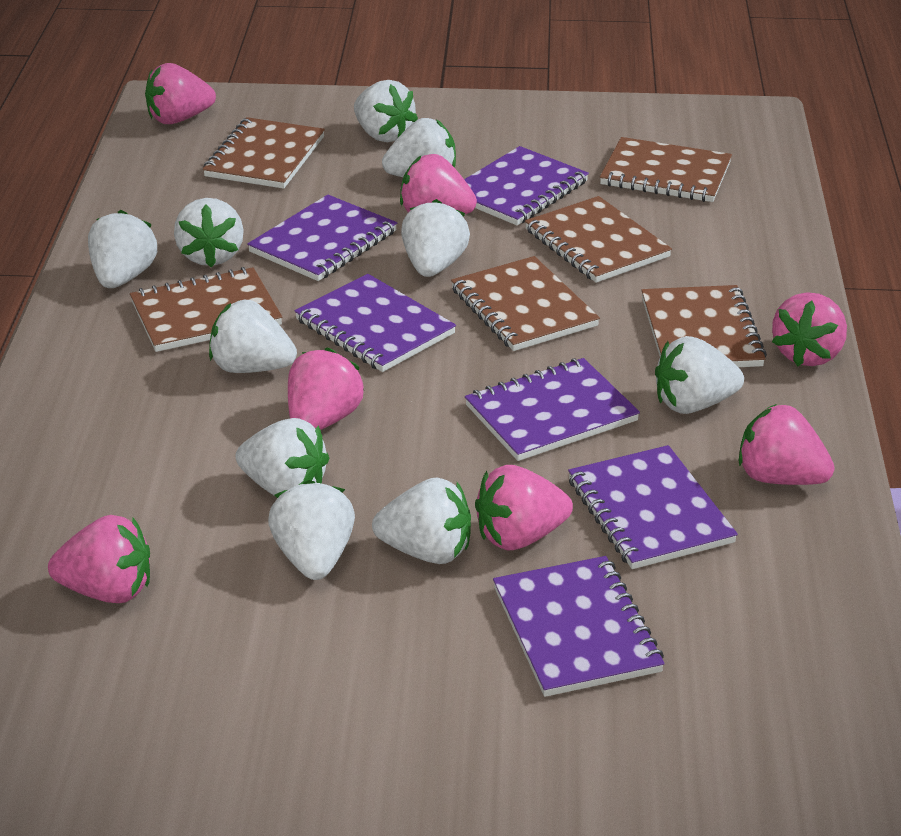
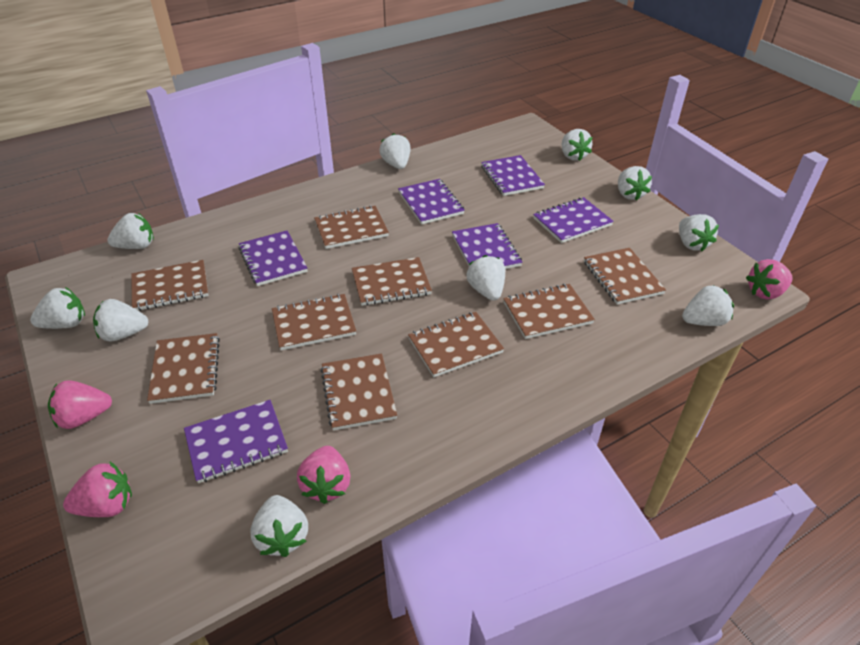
brown notebook: [130,267,282,352] [203,117,325,189] [451,256,600,351] [525,196,672,283] [600,137,732,202] [641,285,767,367] = 6 -> [131,260,208,311] [147,333,220,404] [272,294,356,350] [314,205,389,249] [320,354,397,431] [352,257,432,306] [408,312,504,377] [503,284,595,339] [584,248,666,304] = 9
pink strawberry: [48,515,150,603] [145,63,216,124] [288,348,364,430] [400,154,477,214] [475,465,573,550] [739,404,835,485] [772,292,847,367] = 7 -> [48,380,112,429] [63,462,132,517] [297,446,351,504] [746,259,793,299] = 4

